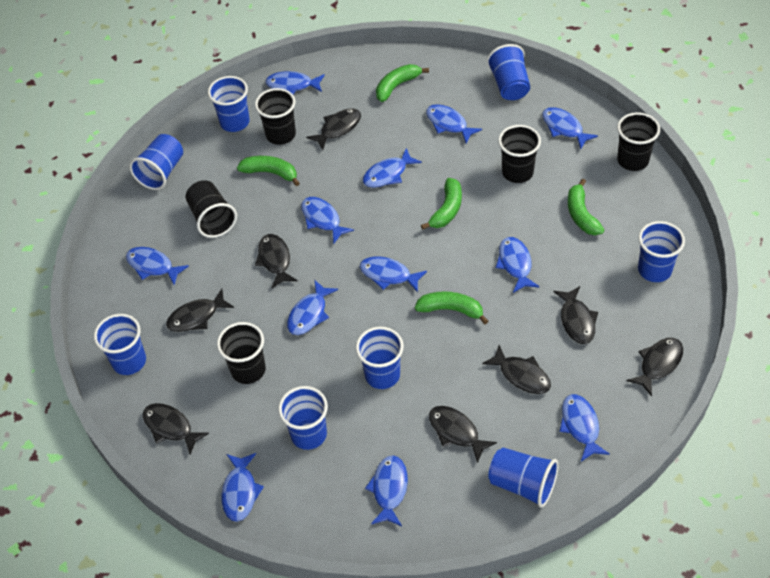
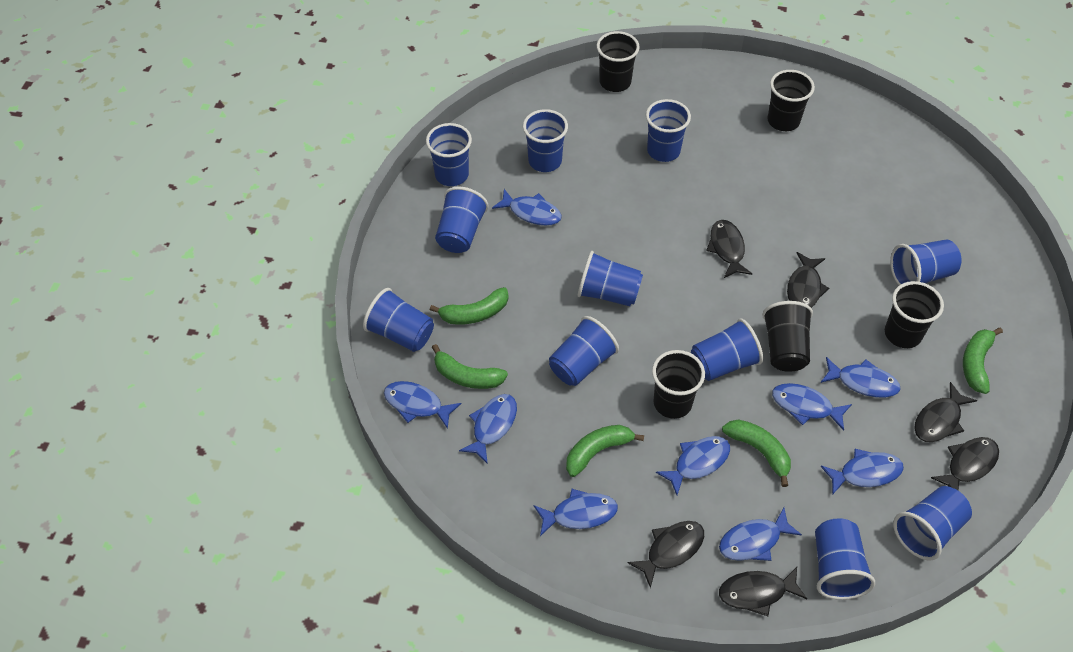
black fish: [143,403,209,454] [166,289,234,332] [255,234,297,288] [306,108,361,150] [429,406,497,463] [482,345,551,394] [553,286,598,344] [627,338,683,396] = 8 -> [627,521,704,588] [706,220,752,278] [719,567,807,616] [787,252,829,308] [914,382,977,442] [931,437,999,491] = 6
blue cup: [94,314,146,375] [129,134,183,190] [208,76,250,132] [278,386,328,450] [356,327,404,389] [487,44,530,100] [488,447,559,508] [638,221,685,282] = 8 -> [363,288,434,352] [426,123,472,186] [435,186,489,253] [523,109,568,172] [549,316,619,386] [578,251,643,306] [646,99,691,162] [691,318,763,381] [815,518,875,600] [890,240,962,285] [893,486,972,561] = 11
blue fish: [126,247,189,285] [221,453,264,522] [265,71,325,94] [287,279,338,335] [301,197,354,243] [360,256,427,292] [363,148,422,188] [365,455,408,526] [426,104,482,143] [496,237,540,293] [542,107,598,149] [559,394,610,461] = 12 -> [384,381,461,429] [459,394,517,464] [492,189,562,226] [534,489,618,536] [656,436,730,495] [719,508,802,561] [772,383,852,431] [820,449,904,495] [821,357,901,398] = 9

